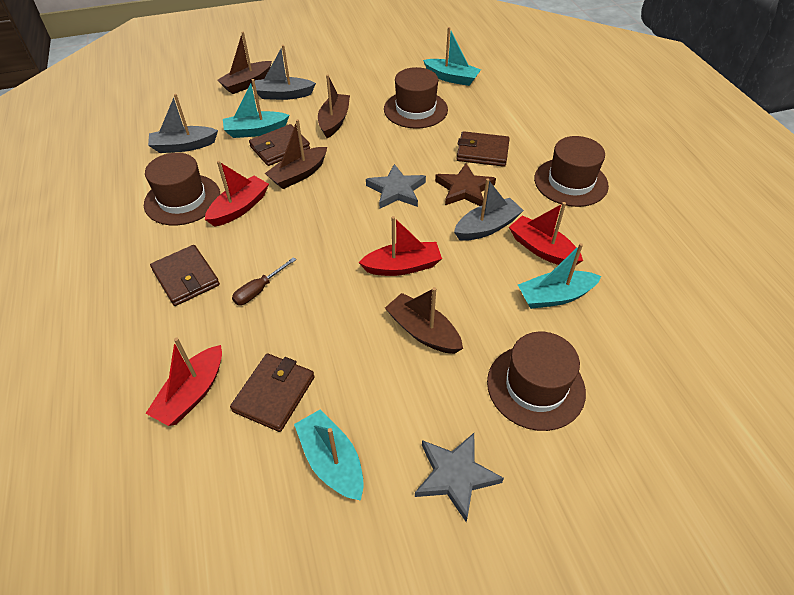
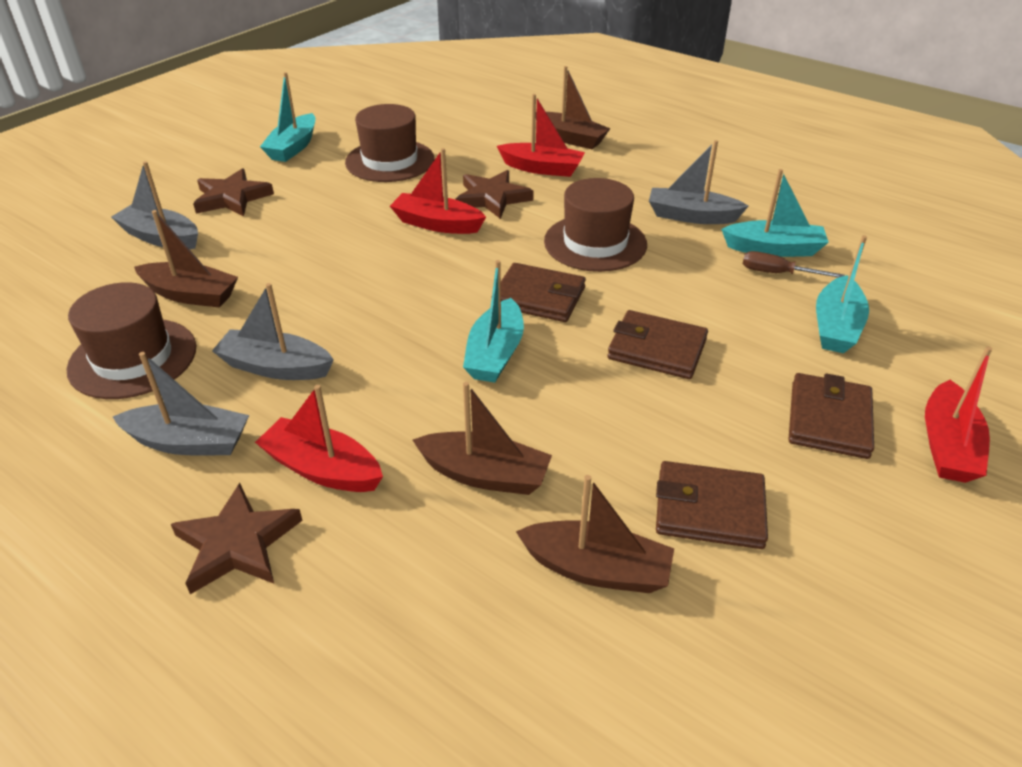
brown hat: [144,153,220,225] [384,67,448,129] [487,332,586,431] [534,136,609,207] = 4 -> [67,282,196,399] [345,104,434,182] [544,178,647,272] = 3
brown star: [435,163,496,206] = 1 -> [171,483,303,594] [193,168,274,216] [456,170,534,219] = 3
grey boat: [148,94,218,153] [253,45,316,100] [454,178,524,241] = 3 -> [111,161,198,249] [113,352,249,455] [212,283,334,380] [649,140,748,224] = 4
grey star: [366,164,426,209] [415,433,504,522] = 2 -> none = 0

